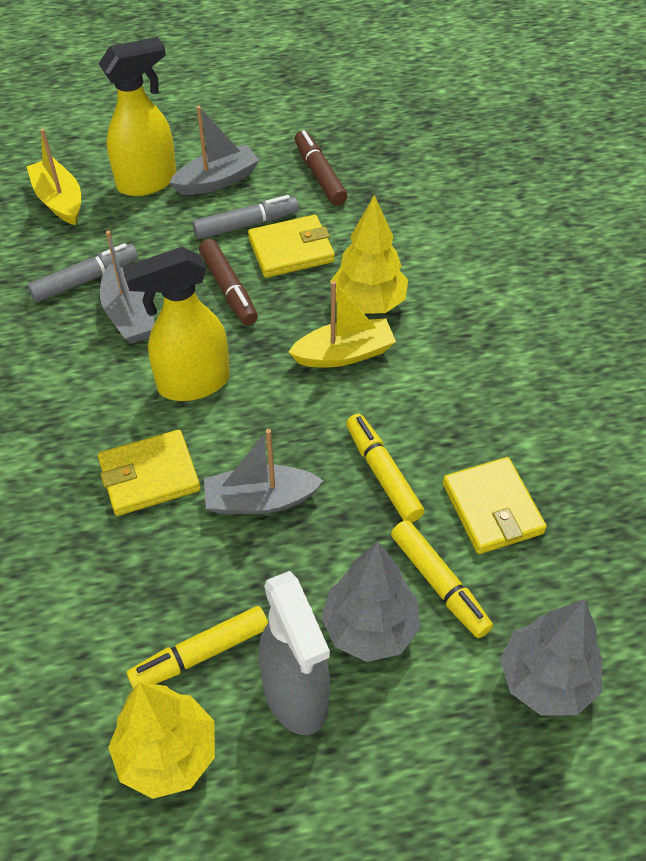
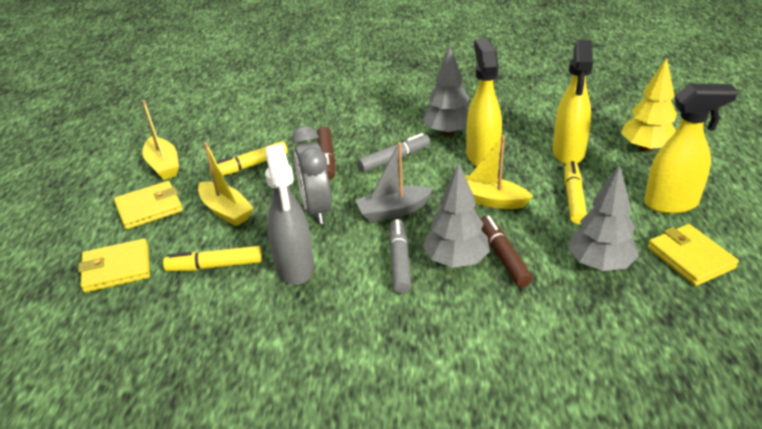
grey boat: [100,231,154,343] [169,106,259,195] [204,429,323,514] = 3 -> [355,142,433,222] = 1
grey clock: none = 0 -> [292,126,332,224] = 1
grey tree: [321,542,420,662] [500,599,602,716] = 2 -> [422,46,469,136] [423,163,490,268] [568,164,639,271] = 3
yellow boat: [26,128,81,225] [289,281,396,368] = 2 -> [142,100,179,180] [198,142,254,226] [465,135,533,209] = 3
yellow spray bottle: [99,37,176,196] [123,247,230,401] = 2 -> [466,38,502,167] [552,40,593,164] [644,84,738,214] = 3
yellow tree: [108,682,215,799] [330,195,408,314] = 2 -> [621,58,677,153] = 1

